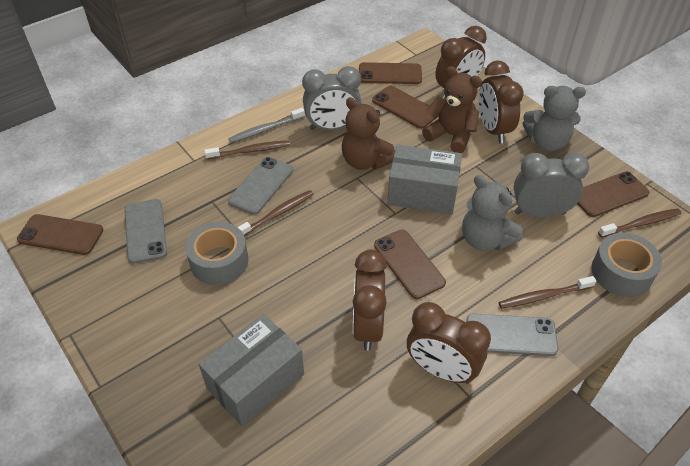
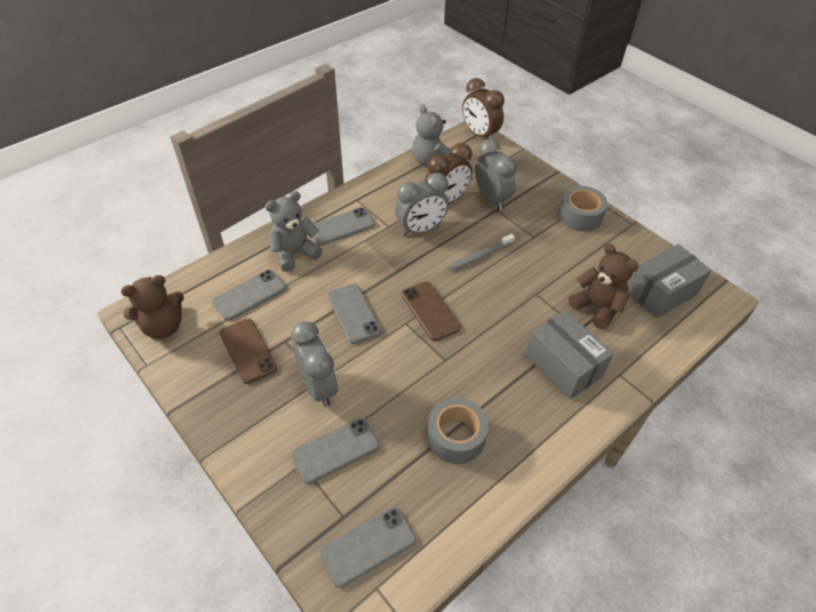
brown clock: [353,250,387,351] [407,302,491,384] [435,26,487,99] [479,60,524,143] = 4 -> [425,143,472,204] [462,78,504,139] = 2
brown phone: [17,214,103,255] [359,62,422,84] [372,86,439,129] [374,230,446,299] [577,172,649,217] = 5 -> [219,319,277,384] [401,282,461,341] = 2
brown toothbrush: [204,140,290,160] [238,190,314,236] [499,276,596,309] [598,208,681,238] = 4 -> none = 0
grey clock: [302,66,362,130] [514,153,589,218] = 2 -> [291,321,338,407] [395,173,449,236] [475,139,517,211] = 3
grey phone: [124,199,167,264] [228,157,293,215] [466,314,558,356] = 3 -> [212,270,286,321] [291,418,379,484] [313,207,375,245] [319,507,416,588] [327,284,381,344] = 5

